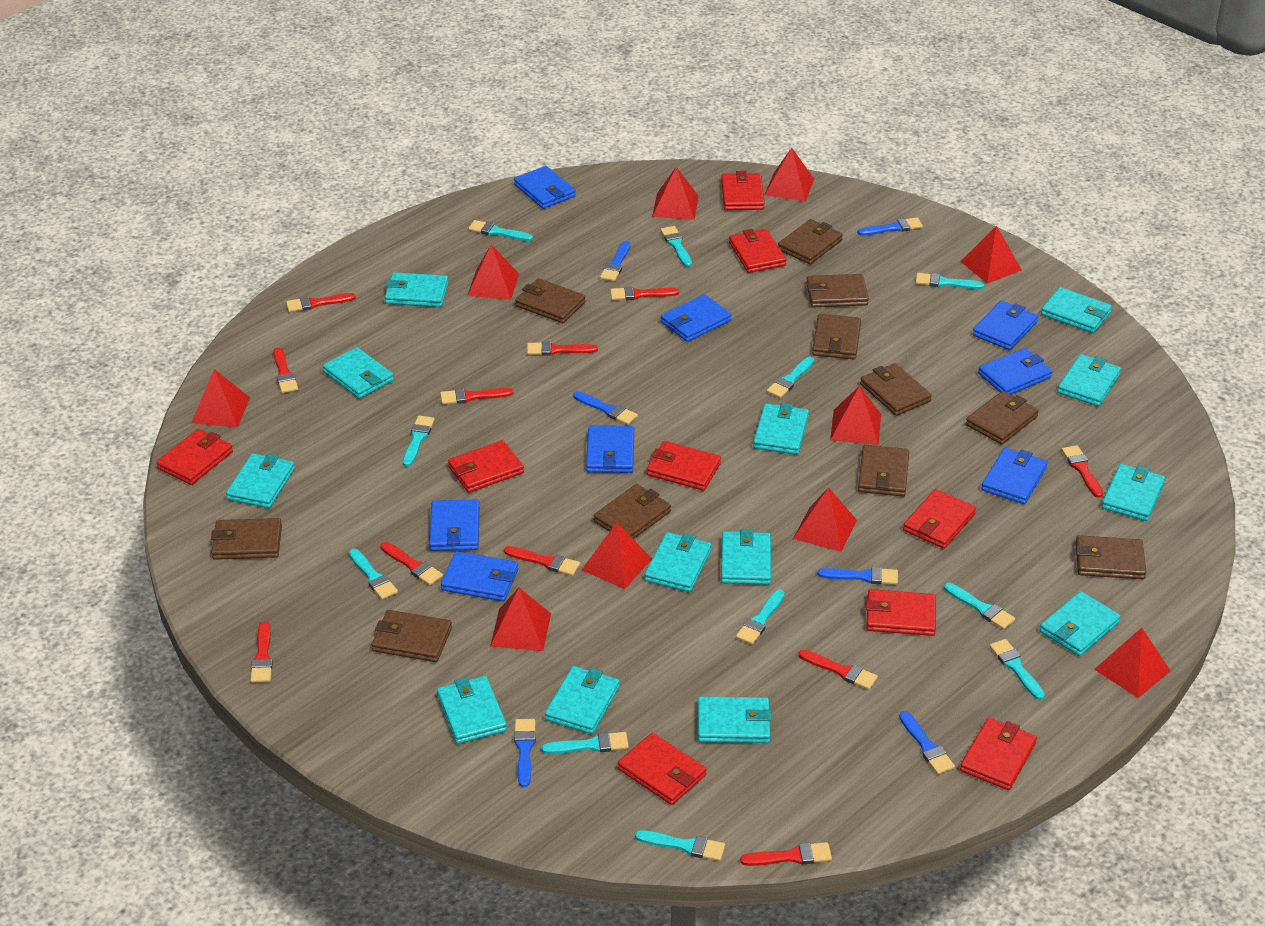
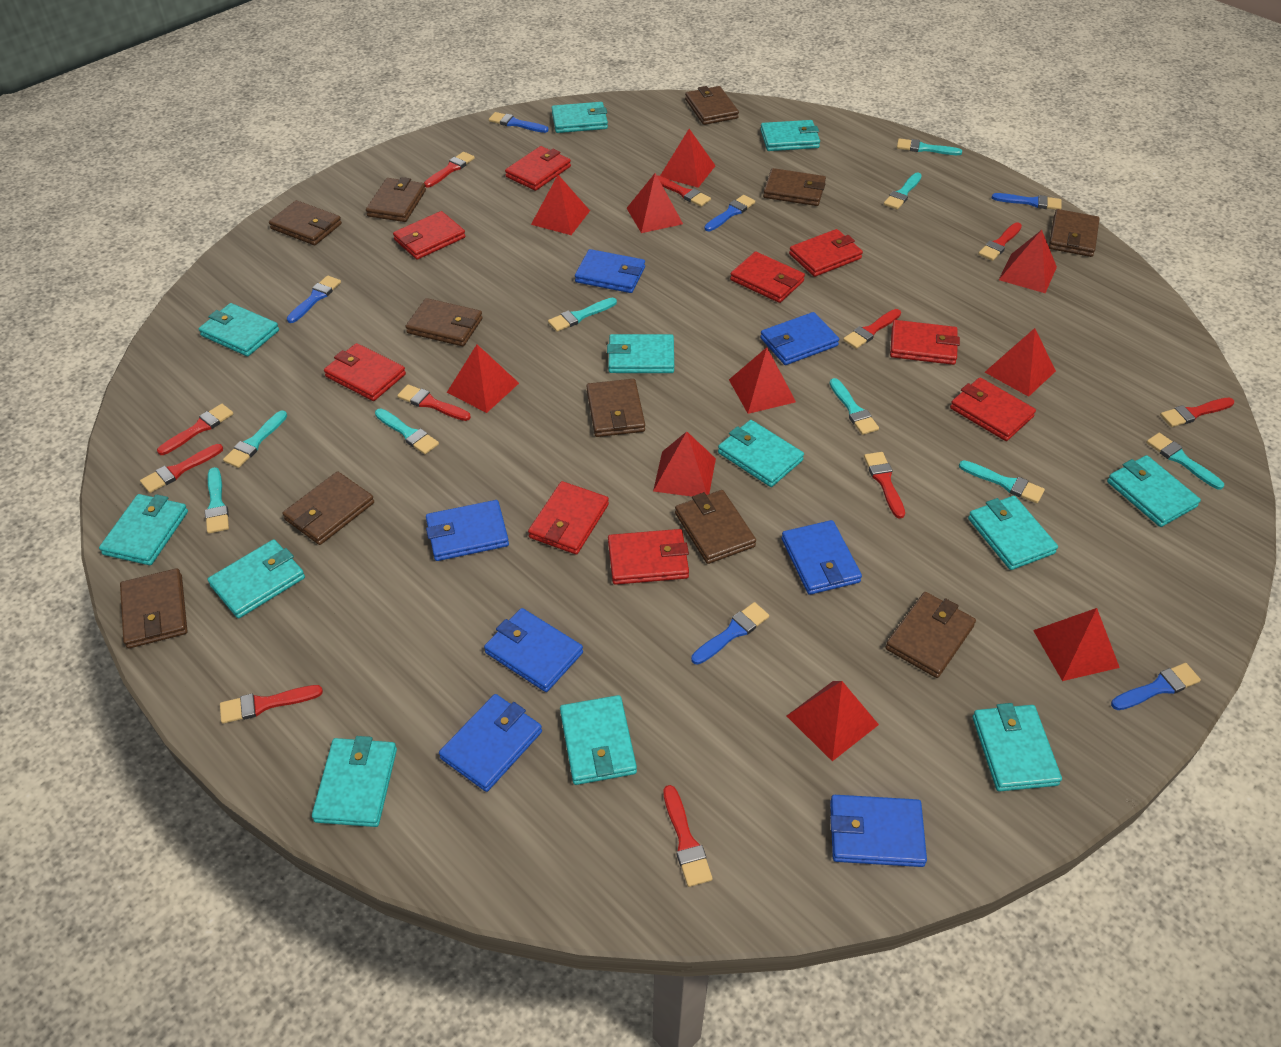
blue wallet: [429,500,480,551] [441,551,518,601] [514,166,576,209] [586,425,634,473] [661,294,732,342] [972,301,1038,350] [978,348,1052,394] [981,447,1048,504] = 8 -> [426,500,509,561] [439,694,542,792] [484,608,583,692] [575,249,645,293] [760,312,839,365] [781,520,862,595] [830,795,927,867] = 7
turquoise brush: [349,548,398,600] [403,416,435,467] [468,220,533,241] [541,732,629,754] [635,830,725,861] [661,226,692,267] [736,590,785,644] [767,357,814,398] [916,273,985,289] [944,583,1015,629] [990,639,1045,700] = 11 -> [205,467,229,534] [223,410,287,468] [375,409,439,454] [548,298,617,332] [829,378,879,435] [884,173,922,210] [897,138,962,155] [959,460,1045,503] [1146,433,1224,490] = 9
turquoise wallet: [226,453,295,508] [323,347,394,399] [385,272,449,307] [437,676,507,744] [545,666,620,734] [645,532,712,592] [698,696,772,743] [721,529,771,585] [753,403,809,455] [1040,591,1121,656] [1041,287,1112,333] [1057,354,1121,406] [1102,464,1165,521] = 13 -> [99,494,188,565] [199,303,279,356] [208,539,305,618] [312,736,397,827] [552,102,608,133] [560,695,637,785] [607,334,674,373] [718,420,804,487] [760,120,820,151] [968,496,1058,570] [972,703,1062,792] [1107,455,1201,527] = 12

